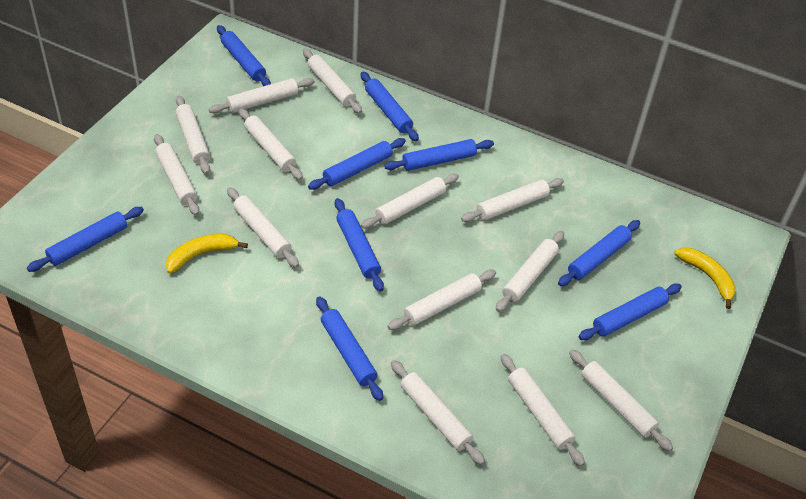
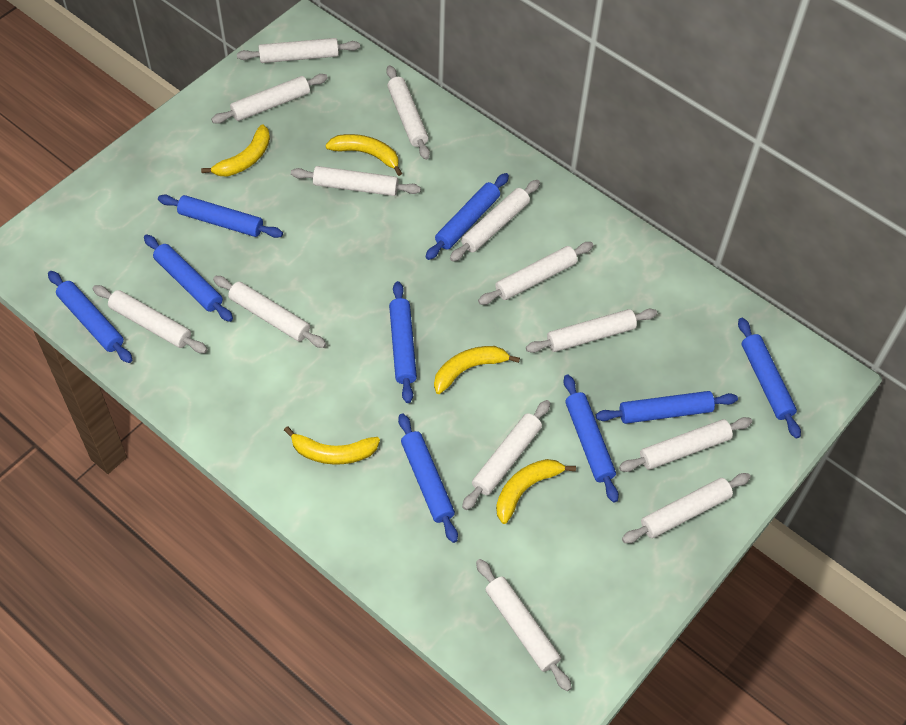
yellow banana: [166,234,248,274] [674,248,735,309] = 2 -> [201,124,270,177] [284,426,380,465] [325,134,402,176] [434,346,520,394] [496,459,576,524] = 5

